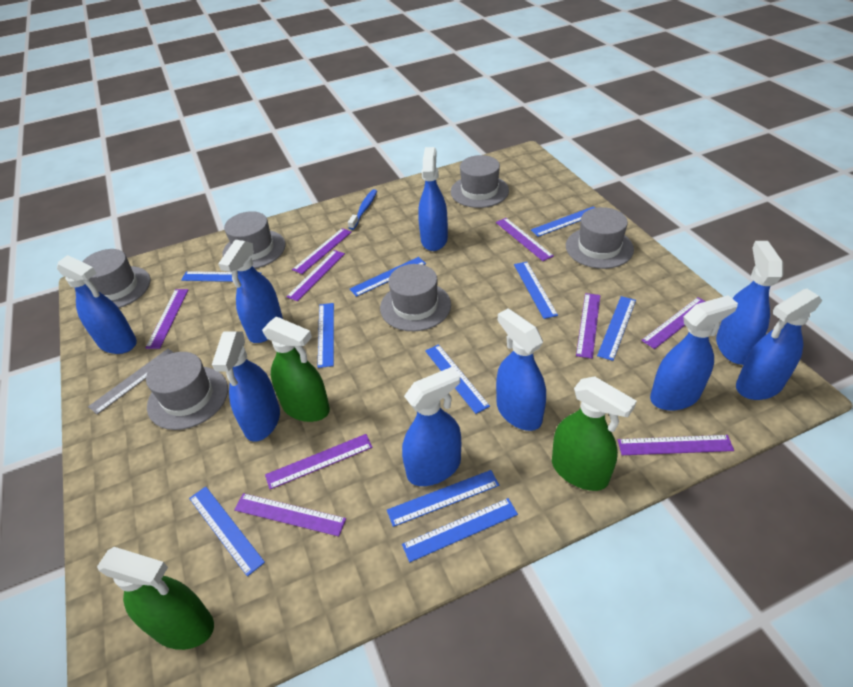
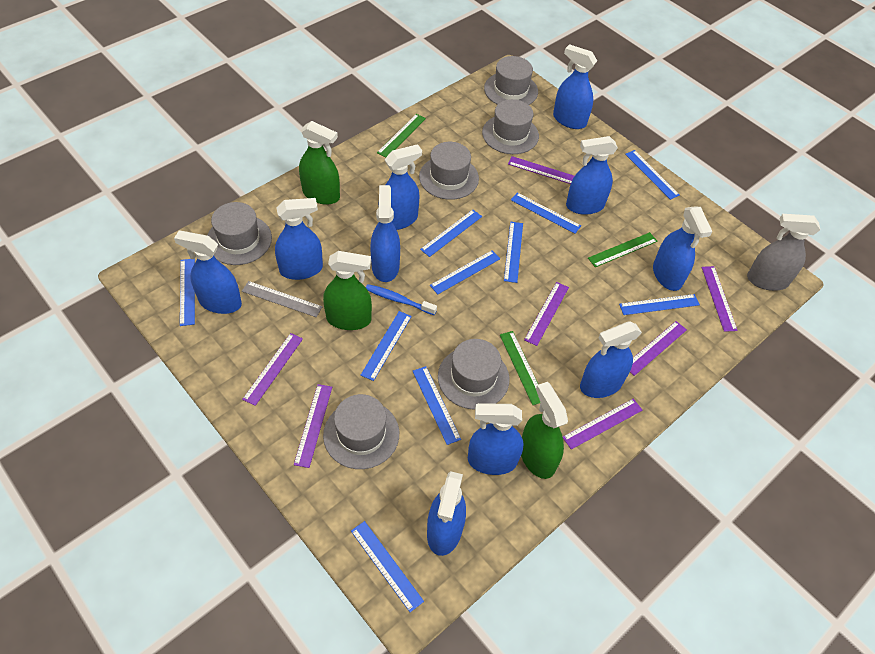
blue spray bottle: [57,255,137,354] [212,331,280,442] [218,240,283,343] [402,367,461,486] [418,147,448,251] [496,309,546,431] [650,295,738,411] [716,241,783,365] [736,289,822,400] = 9 -> [174,231,242,314] [275,198,323,280] [370,185,400,282] [378,144,422,230] [427,472,466,556] [468,403,524,475] [553,44,597,129] [566,136,618,215] [580,321,642,398] [653,206,712,291] = 10
green ruler: none = 0 -> [377,114,426,157] [500,331,541,405] [588,232,657,267] = 3
grey spray bottle: none = 0 -> [747,214,820,291] = 1
purple ruler: [146,289,189,349] [234,493,346,537] [265,434,373,489] [287,250,345,301] [292,228,352,274] [496,218,554,261] [576,293,600,359] [618,435,734,455] [641,297,706,349] = 9 -> [242,333,303,406] [294,384,332,468] [508,156,574,184] [524,282,569,346] [563,399,642,450] [630,321,687,376] [701,266,738,332] = 7

